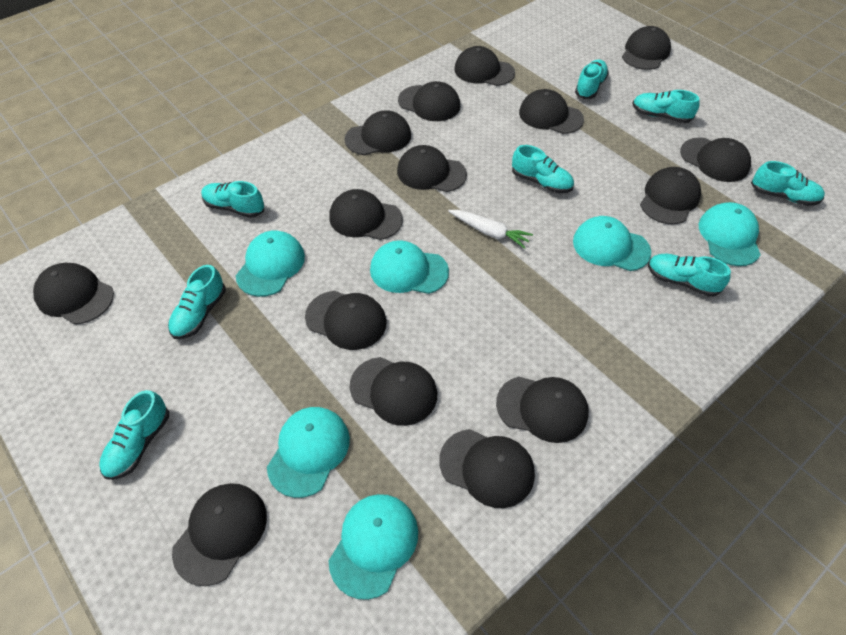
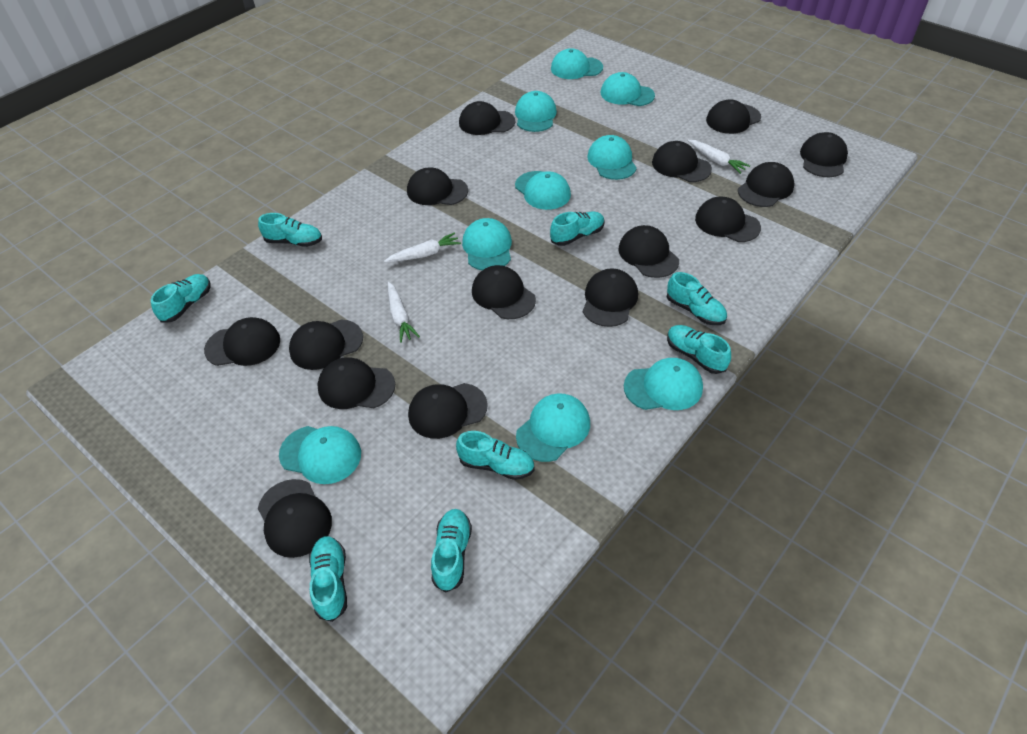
turquoise cap: [236,231,305,297] [267,407,350,498] [329,494,418,600] [370,240,449,294] [573,216,651,271] [699,202,760,266] = 6 -> [279,426,361,484] [462,218,512,270] [515,91,557,132] [515,171,571,210] [516,393,590,462] [551,48,603,79] [587,135,637,180] [601,72,655,106] [624,358,703,410] = 9
white carrot: [448,210,533,249] = 1 -> [384,233,461,262] [388,282,420,343] [688,140,750,174] = 3

